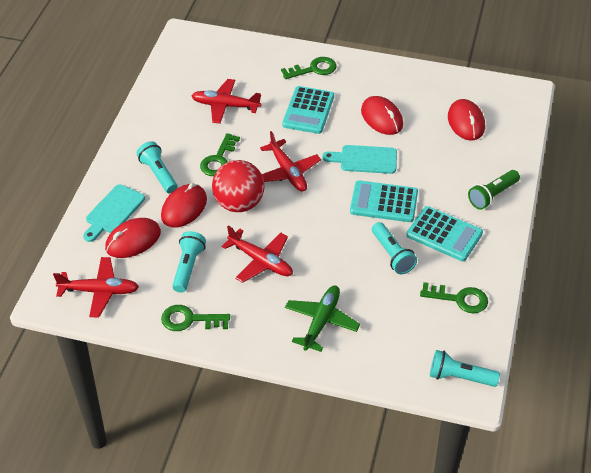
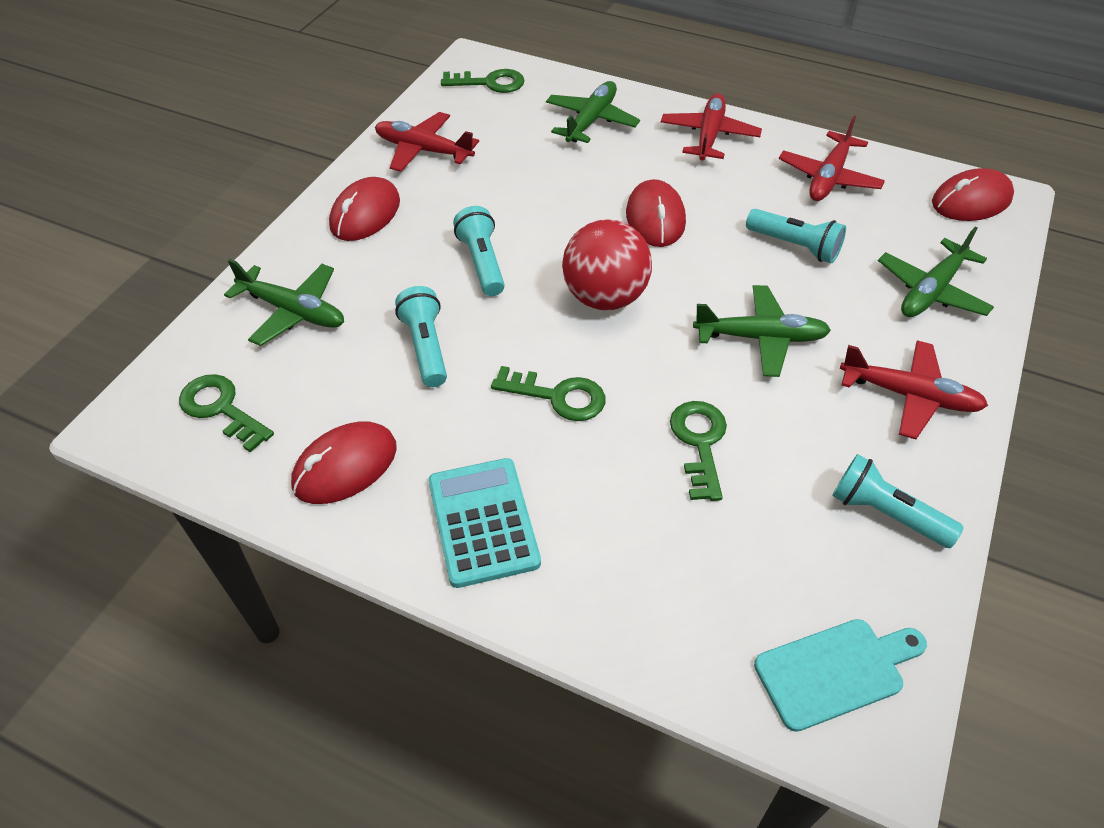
green flashlight: [468,170,520,210] = 1 -> none = 0
green plane: [285,286,360,352] = 1 -> [224,259,344,346] [546,81,640,143] [693,285,831,377] [878,227,994,317] = 4
turquoise calculator: [282,86,334,134] [350,180,418,222] [406,206,483,261] = 3 -> [428,458,541,588] = 1
turquoise cutting board: [83,184,145,242] [322,145,397,174] = 2 -> [754,619,927,732] = 1

